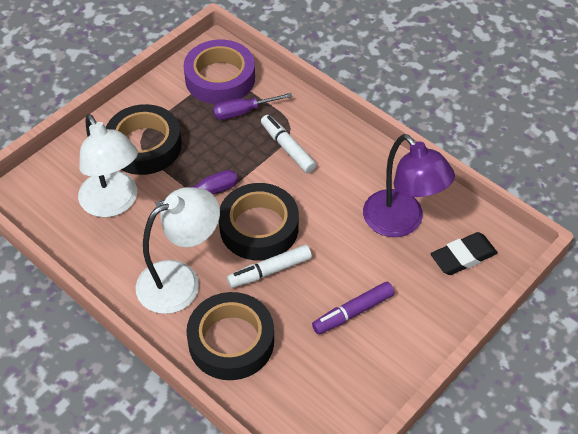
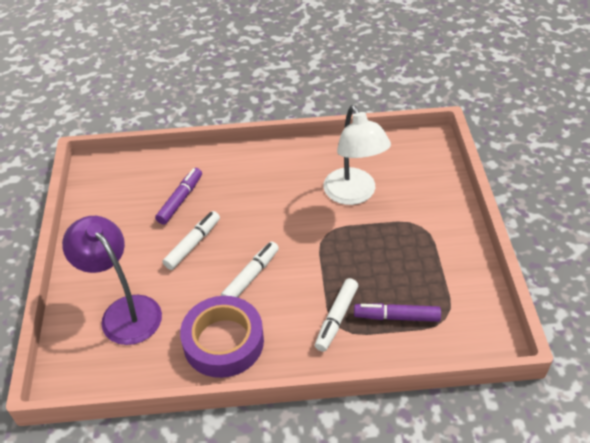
black eraser: [431,232,498,275] = 1 -> none = 0
black tape: [106,104,182,175] [186,292,274,380] [219,183,299,261] = 3 -> none = 0
purple marker: [312,282,394,334] = 1 -> [155,168,202,225] [354,303,441,322] = 2
purple screwdriver: [155,170,238,207] [213,93,292,120] = 2 -> none = 0
white lamp: [78,114,138,218] [136,187,220,314] = 2 -> [324,105,391,205] = 1
white marker: [227,245,312,288] [261,115,317,173] = 2 -> [162,211,220,270] [221,241,279,297] [315,278,358,352] = 3

